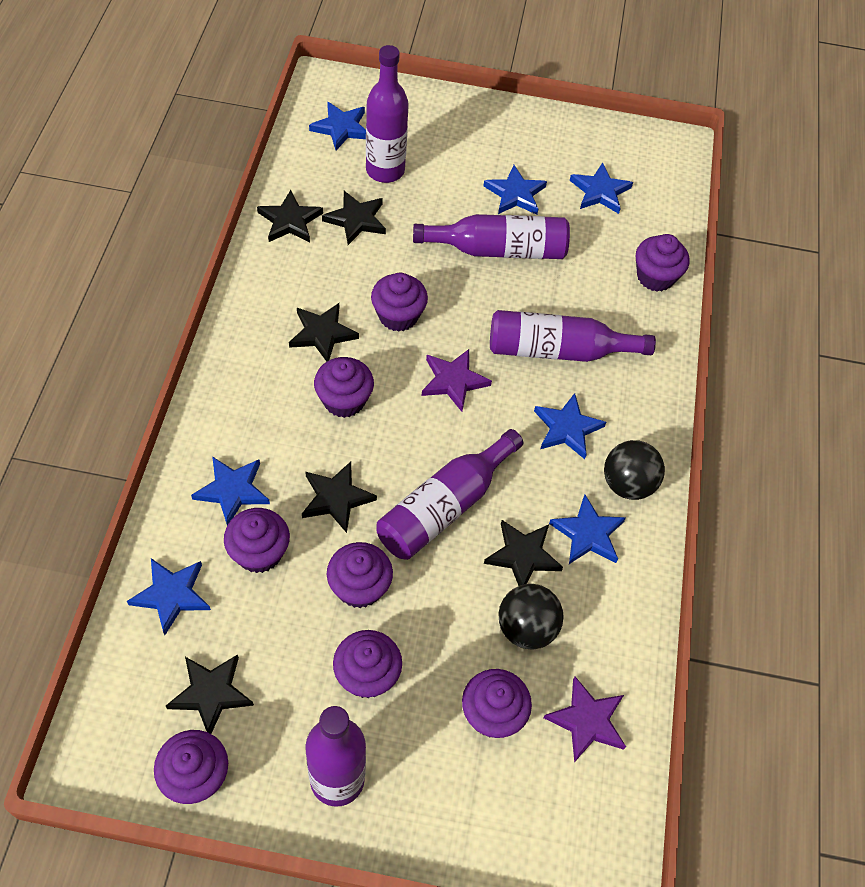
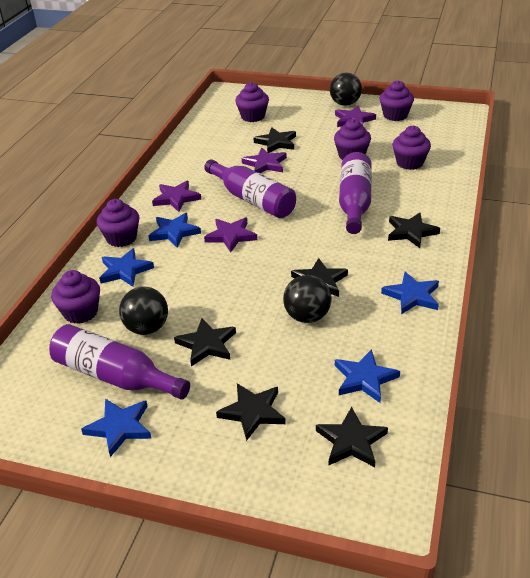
black ball: [498,584,564,649] [604,440,665,500] = 2 -> [119,287,168,335] [283,275,332,323] [330,73,362,106] = 3
blue star: [127,558,211,635] [191,456,270,526] [309,102,366,151] [484,165,547,215] [534,393,606,459] [549,495,626,564] [569,162,633,214] = 7 -> [81,399,152,457] [99,248,154,287] [148,213,201,248] [335,349,400,403] [381,272,439,314] = 5
purple bottle: [305,706,366,807] [366,45,409,183] [376,429,523,560] [413,214,570,259] [490,310,656,362] = 5 -> [49,324,190,399] [204,159,296,218] [339,152,372,234] = 3
purple cupcake: [154,730,228,804] [224,508,290,573] [314,357,374,418] [327,542,393,608] [333,630,402,698] [371,273,428,332] [462,669,532,738] [636,234,690,292] = 8 -> [51,270,100,324] [97,199,139,247] [235,82,269,122] [334,119,371,160] [380,80,414,121] [392,125,431,170] = 6
purple star: [421,349,492,412] [544,677,626,763] = 2 -> [152,181,202,212] [204,217,257,252] [242,148,287,173] [335,106,376,127] = 4

